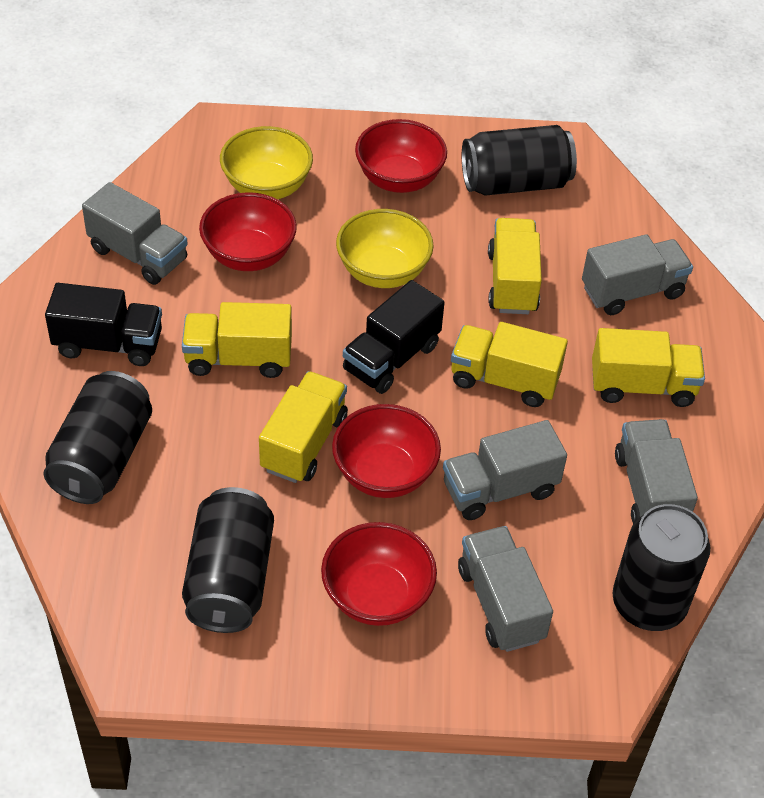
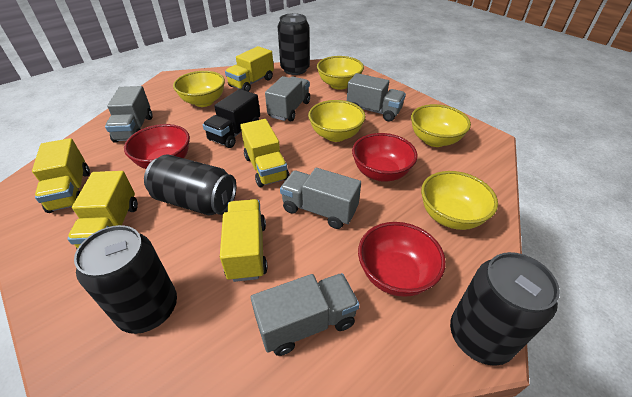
black truck: [45,283,162,366] [343,280,445,394] = 2 -> [203,89,260,148] = 1
red bowl: [199,192,297,271] [321,522,437,626] [332,404,441,498] [355,119,447,193] = 4 -> [124,124,190,169] [352,133,418,181] [358,222,446,297] = 3
yellow bowl: [220,126,313,199] [336,209,434,288] = 2 -> [173,71,225,107] [308,100,366,142] [317,56,364,90] [411,104,471,147] [421,171,498,230] = 5

